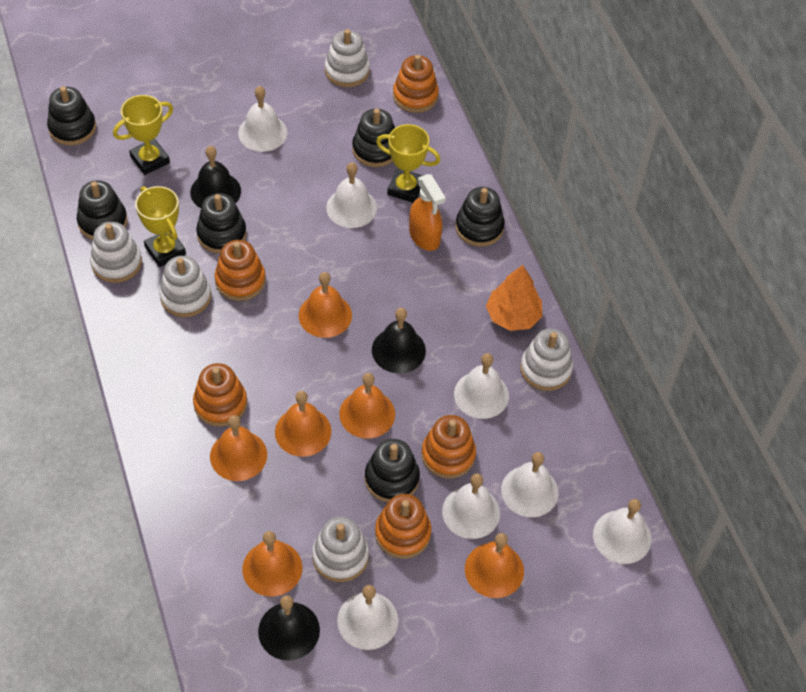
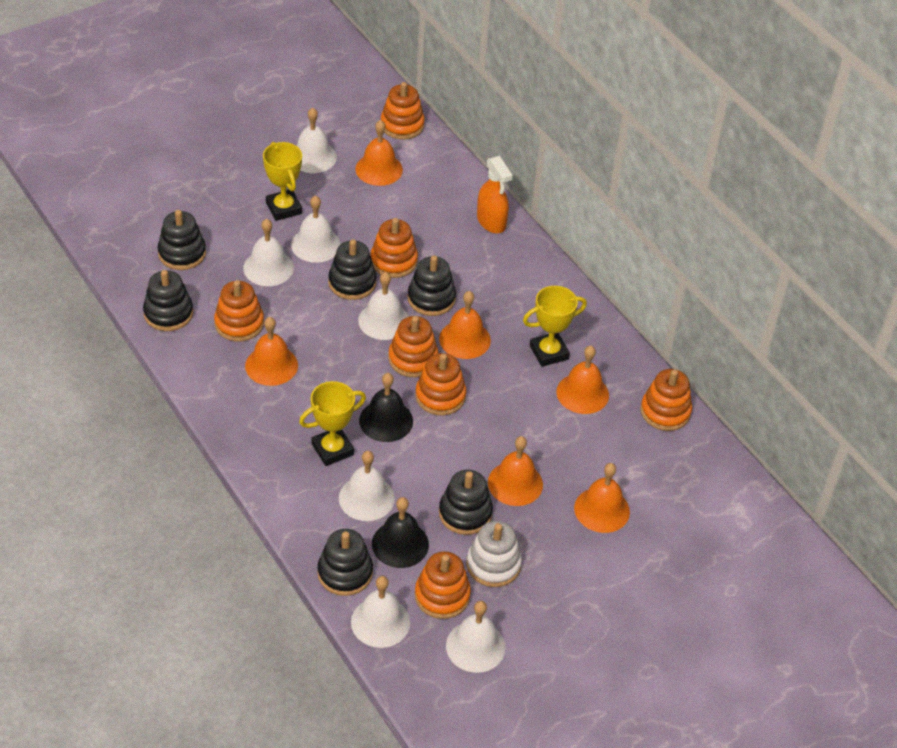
black bell: [190,146,241,208] [258,595,320,661] [372,308,426,373] = 3 -> [359,373,413,442] [372,497,429,568] = 2
orange stacking toy: [193,363,247,427] [215,240,266,301] [375,494,431,559] [393,55,439,113] [421,415,476,479] = 5 -> [214,280,264,342] [370,218,418,278] [381,82,425,140] [388,316,438,377] [415,353,466,416] [415,551,471,619] [640,369,692,431] = 7
orange tree: [486,265,542,331] = 1 -> none = 0
white stacking toy: [90,222,142,283] [159,256,211,317] [312,517,369,582] [325,29,370,87] [520,329,573,391] = 5 -> [467,521,522,587] = 1

